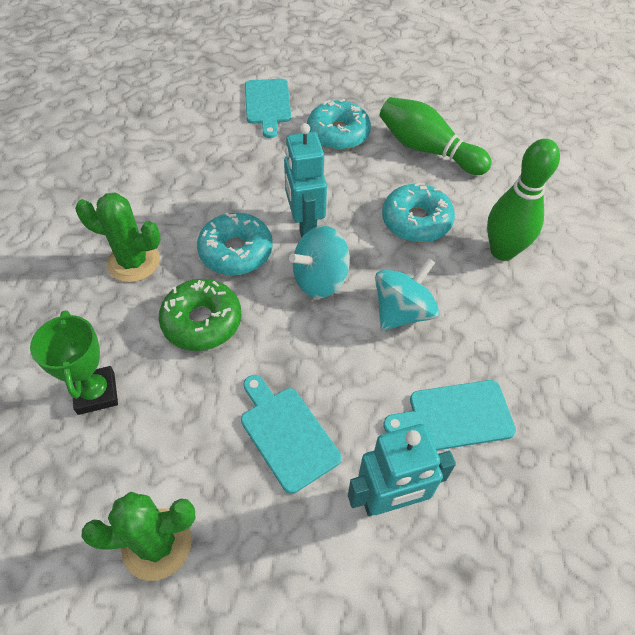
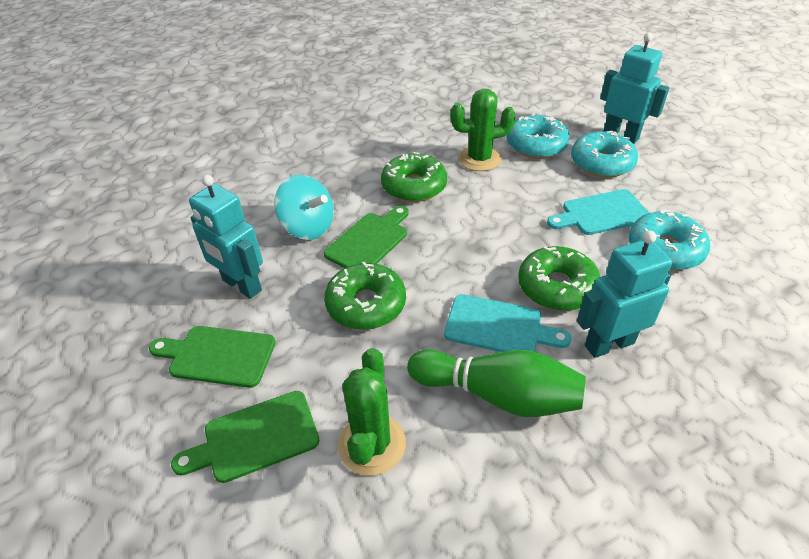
green bowling pin: [380,97,492,175] [487,139,560,261] = 2 -> [407,349,586,417] = 1
green cutting board: none = 0 -> [149,326,276,388] [171,391,320,483] [324,206,409,268] = 3
green donut: [159,279,242,351] = 1 -> [324,262,406,330] [381,152,447,202] [518,246,600,311] = 3
green trophy: [30,310,118,415] = 1 -> none = 0
turquoise cutting board: [241,375,341,494] [245,79,291,138] [383,380,516,450] = 3 -> [444,294,571,352] [547,189,649,235] = 2
turquoise robot: [284,123,327,238] [348,424,456,516] = 2 -> [189,175,263,299] [577,231,672,358] [600,32,669,144] = 3
turquoise spinning top: [289,226,350,298] [375,258,439,331] = 2 -> [274,175,334,240] = 1

